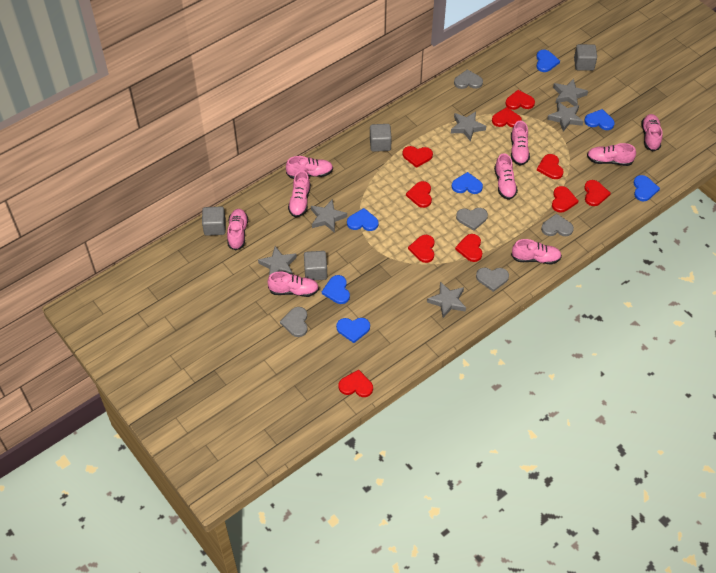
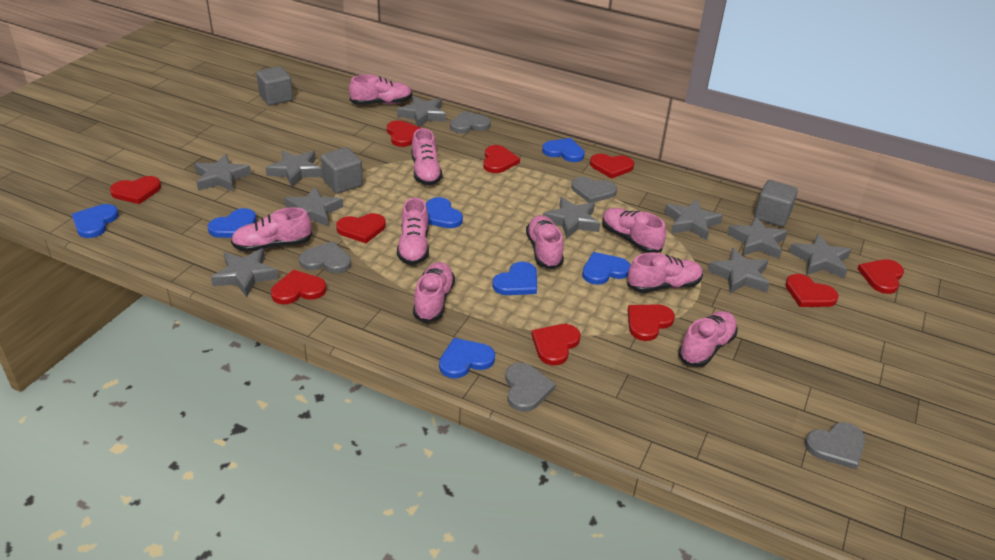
grey cube: [202,206,226,236] [304,251,328,280] [370,124,392,152] [574,44,597,71] = 4 -> [256,66,293,105] [321,147,363,193] [754,180,798,227] = 3
grey star: [258,246,297,276] [311,199,347,233] [427,282,466,318] [451,112,486,142] [547,102,584,131] [553,78,588,106] = 6 -> [194,154,251,192] [211,248,279,297] [266,150,322,187] [284,187,343,227] [397,96,446,127] [543,197,600,239] [664,199,723,240] [708,248,770,293] [727,216,788,259] [789,234,852,278] = 10

